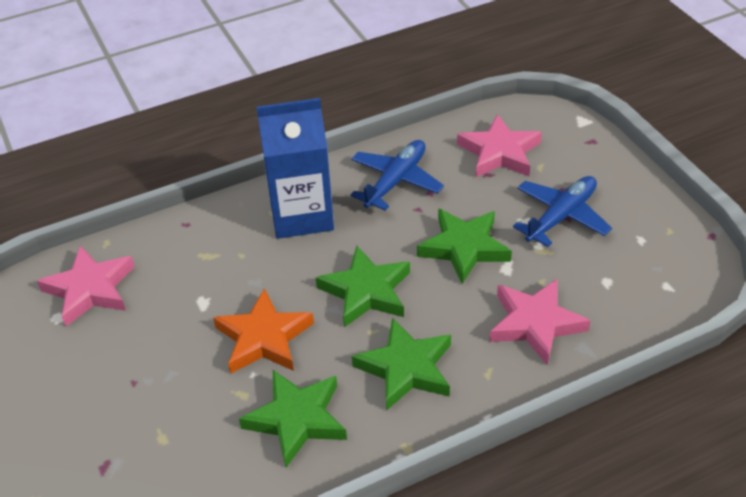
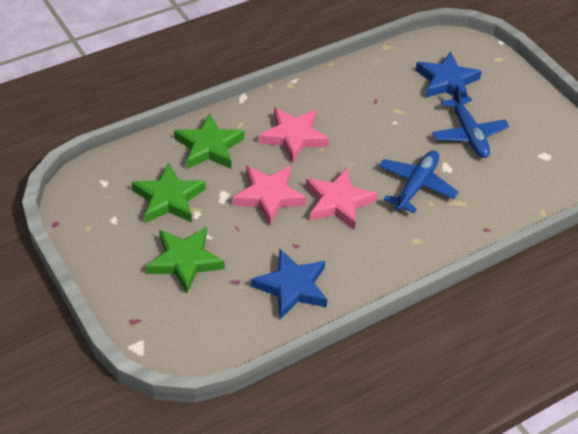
blue carton: [257,98,334,239] = 1 -> none = 0
blue star: none = 0 -> [251,249,327,319] [415,52,482,98] = 2
green star: [239,370,347,467] [316,246,410,327] [352,318,451,411] [417,208,512,284] = 4 -> [131,163,206,223] [146,227,225,294] [174,113,244,169] = 3
orange star: [213,288,314,374] = 1 -> none = 0

